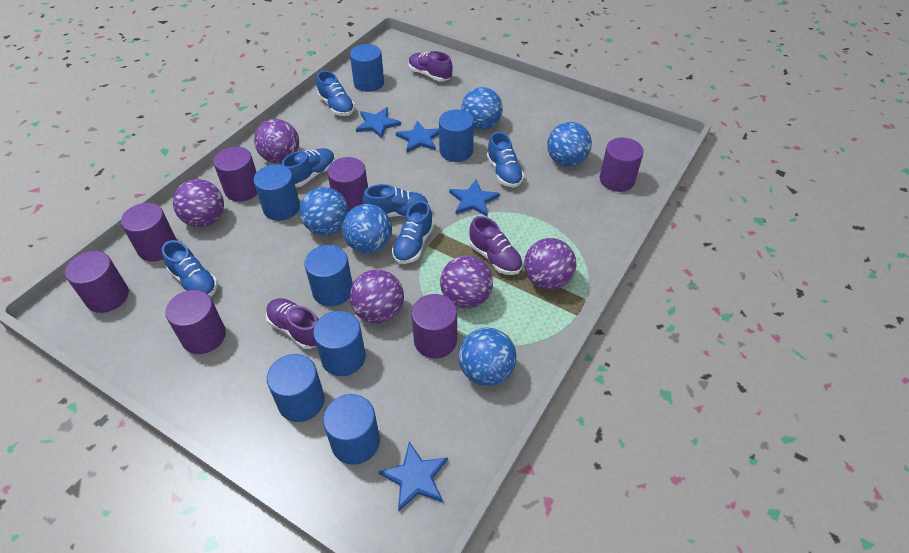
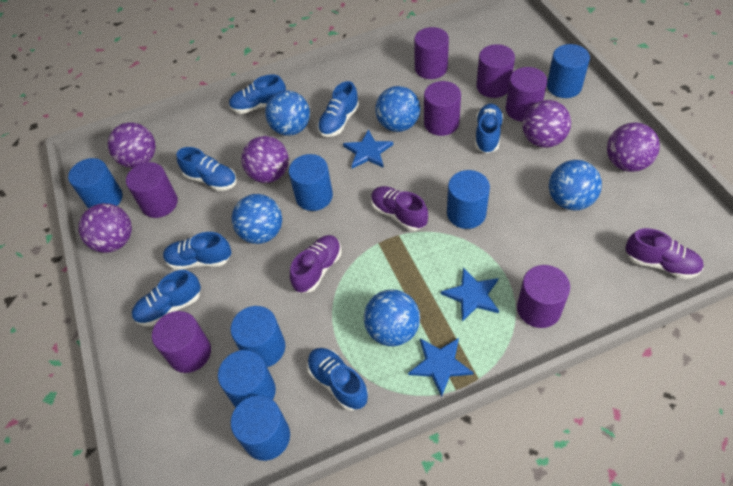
blue shoe: [162,240,218,297] [281,148,335,187] [316,71,355,116] [362,184,429,217] [392,201,434,264] [487,132,524,187] = 6 -> [132,270,201,327] [163,232,232,270] [176,147,237,191] [229,75,286,114] [307,348,368,411] [318,81,359,137] [475,104,504,153] = 7
blue star: [356,107,401,139] [378,442,448,511] [396,121,439,152] [449,180,500,217] = 4 -> [343,129,393,168] [408,338,474,397] [441,267,499,322] = 3

